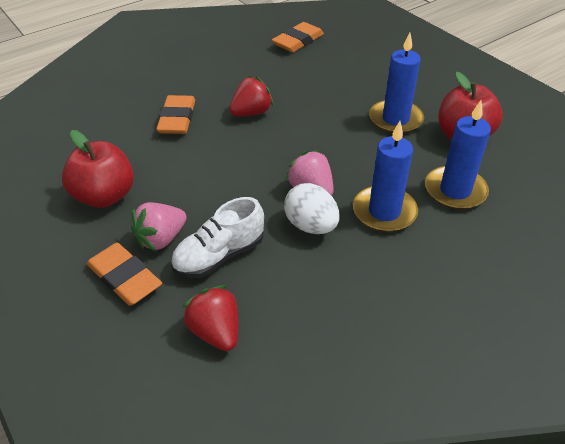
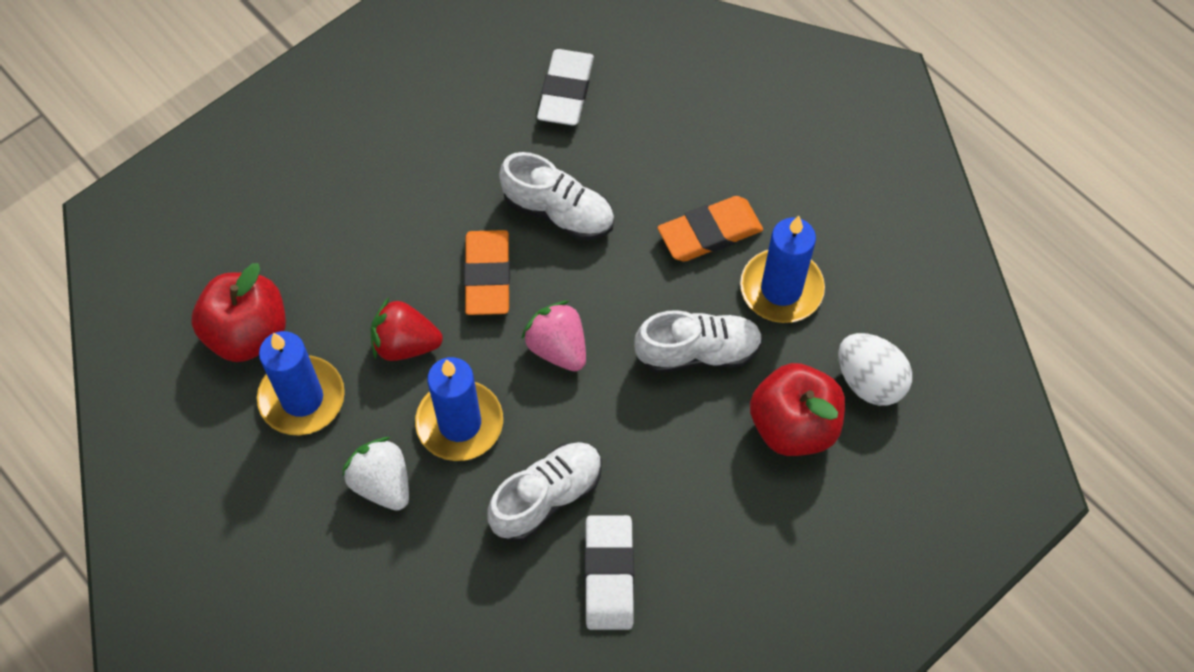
orange eraser: [86,243,162,306] [156,95,195,134] [272,22,324,52] = 3 -> [464,230,510,315] [658,196,763,262] = 2
pink strawberry: [131,202,187,251] [286,150,334,196] = 2 -> [521,301,586,371] = 1
red strawberry: [183,285,238,351] [229,76,274,116] = 2 -> [371,298,443,361] = 1
white eraser: none = 0 -> [537,49,594,126] [584,515,634,630] = 2
white shoe: [171,197,264,278] = 1 -> [487,442,602,541] [499,152,614,240] [634,310,763,373] = 3
white strawberry: none = 0 -> [342,437,409,511] = 1

